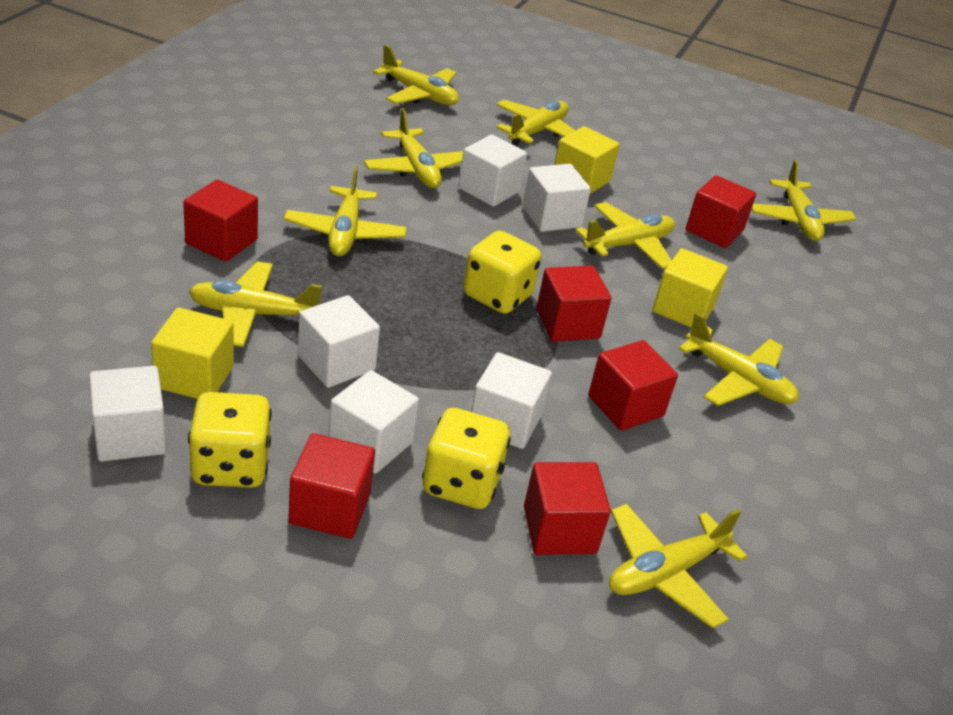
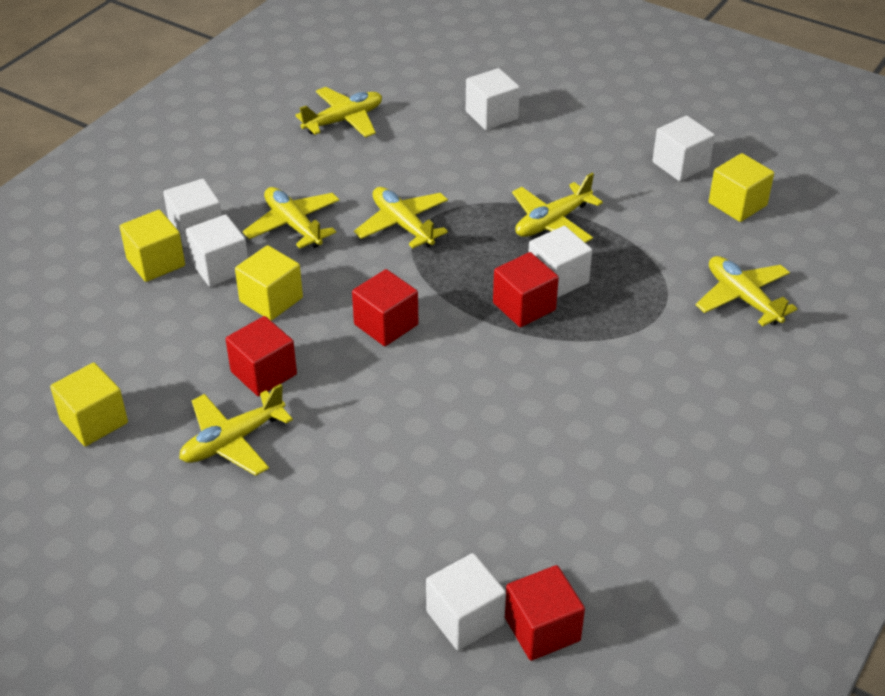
red cube: [183,180,258,262] [288,433,375,539] [524,462,611,555] [536,265,611,342] [588,340,678,431] [686,175,756,248] = 6 -> [226,316,297,397] [352,269,419,346] [493,252,559,327] [505,565,585,661] = 4
yellow cube: [151,307,234,399] [554,126,620,194] [653,248,728,328] = 3 -> [50,363,128,446] [120,210,185,282] [235,245,303,321] [709,153,774,222] = 4
yellow dice: [188,392,272,488] [422,408,511,509] [463,231,541,314] = 3 -> none = 0
yellow plane: [189,261,322,347] [284,166,407,256] [364,108,464,188] [373,45,459,105] [496,100,575,146] [575,202,675,269] [609,504,747,629] [679,312,799,406] [752,160,856,241] = 9 -> [179,384,293,476] [243,187,340,248] [295,87,382,138] [354,187,448,248] [512,173,603,243] [696,256,797,326] = 6

